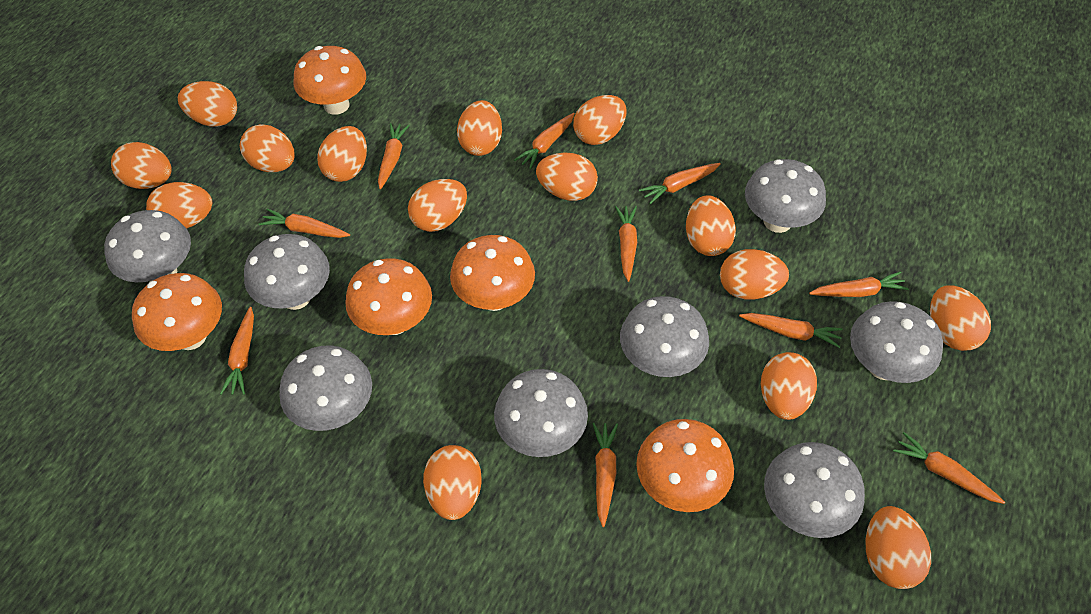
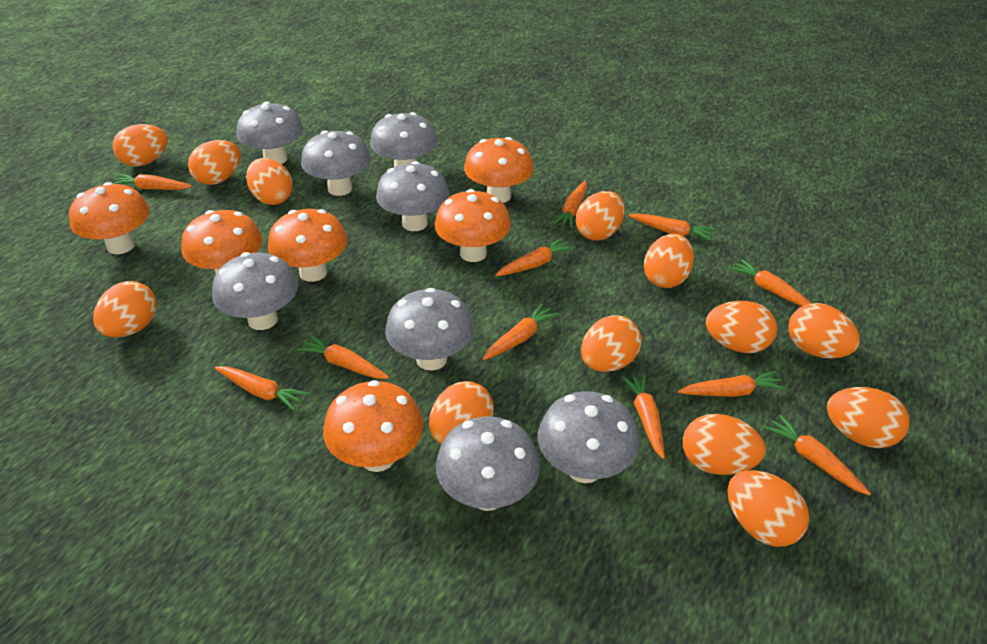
orange carrot: [220,307,254,395] [259,208,350,238] [378,123,410,189] [514,113,575,169] [592,423,618,527] [615,206,637,282] [639,163,721,204] [739,313,843,348] [809,271,909,297] [893,432,1005,504] = 10 -> [112,174,192,190] [214,366,309,411] [297,335,389,379] [483,304,559,360] [495,238,575,276] [553,180,587,228] [621,373,665,459] [628,213,716,241] [678,371,786,397] [729,259,812,307] [764,415,871,496] = 11
orange egg: [111,142,172,189] [146,182,212,229] [178,81,237,127] [240,124,295,172] [317,126,367,182] [408,179,467,232] [423,445,482,520] [457,100,502,156] [536,152,598,201] [573,95,627,145] [686,195,736,256] [720,249,789,300] [761,352,817,420] [866,506,931,589] [930,285,991,351] = 15 -> [93,281,157,337] [113,124,168,167] [188,140,241,185] [246,158,293,205] [429,381,494,444] [576,191,625,241] [581,315,642,372] [644,234,694,288] [683,414,766,475] [706,301,777,353] [727,470,809,547] [788,303,860,358] [827,387,910,448] = 13
orange mushroom: [132,273,222,351] [294,46,366,115] [345,258,432,335] [450,235,535,311] [636,419,734,512] = 5 -> [69,182,150,254] [181,210,262,273] [268,209,348,282] [323,380,424,472] [435,189,511,262] [464,137,534,203] = 6

